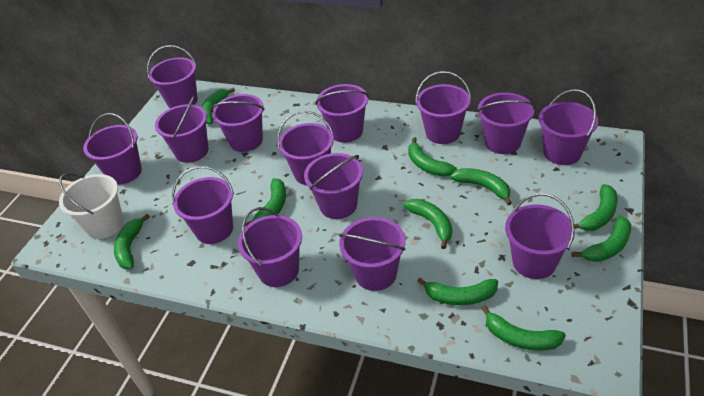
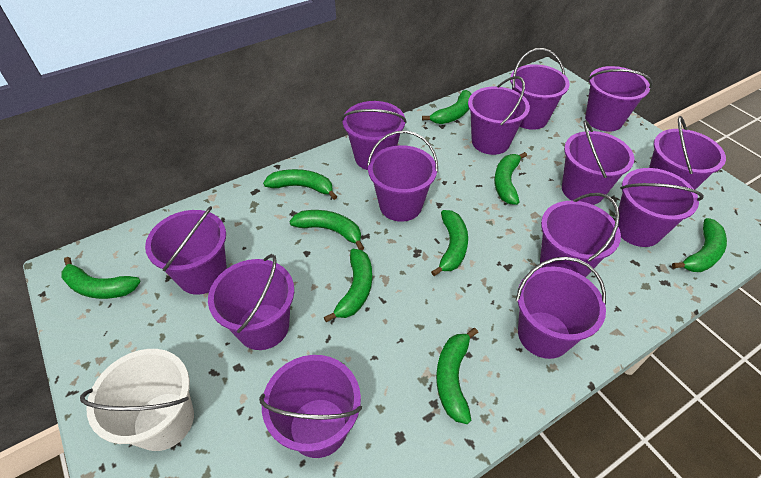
green banana: [114,214,150,269] [201,88,235,125] [245,179,286,226] [403,199,452,249] [408,137,457,177] [417,278,498,305] [450,168,512,205] [481,305,566,351] [572,216,631,262] [574,184,618,231] = 10 -> [61,257,141,299] [263,169,337,200] [289,210,364,250] [324,249,372,322] [422,90,471,124] [431,210,468,276] [436,328,478,424] [494,152,527,205] [672,218,727,272] = 9
purple bucket: [83,113,142,185] [147,45,198,108] [155,96,208,163] [172,166,234,244] [210,94,265,152] [238,207,302,287] [277,111,334,185] [304,153,363,219] [315,84,369,143] [339,217,405,291] [415,71,471,144] [477,93,535,154] [505,193,575,279] [539,89,598,165] = 14 -> [145,206,227,295] [208,254,294,350] [259,355,362,458] [342,101,407,170] [367,130,438,222] [468,76,530,155] [510,48,570,130] [516,257,606,359] [540,193,621,277] [562,120,634,205] [585,66,653,132] [618,168,704,247] [649,116,726,190] = 13

